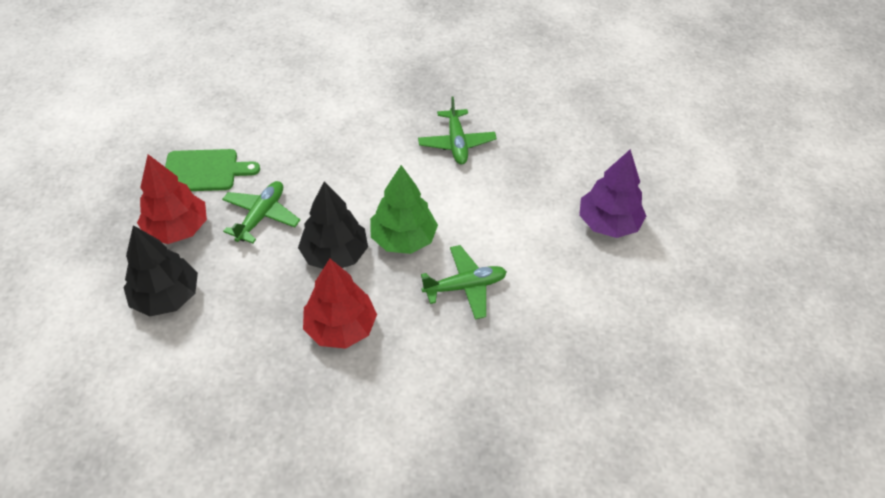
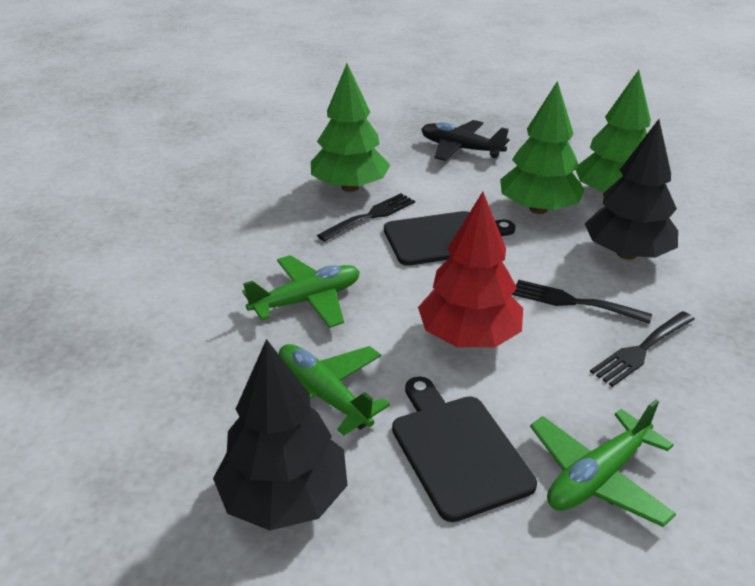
black cutting board: none = 0 -> [384,211,516,266] [392,376,537,522] = 2
black fork: none = 0 -> [317,193,415,241] [512,279,652,324] [590,311,695,387] = 3
black plane: none = 0 -> [421,120,510,161] = 1
green cutting board: [165,149,260,191] = 1 -> none = 0
green tree: [370,165,438,254] = 1 -> [311,64,390,192] [500,81,585,214] [576,70,651,196] = 3
purple tree: [579,149,646,238] = 1 -> none = 0
red tree: [137,154,207,244] [303,259,377,349] = 2 -> [418,192,523,347] = 1

